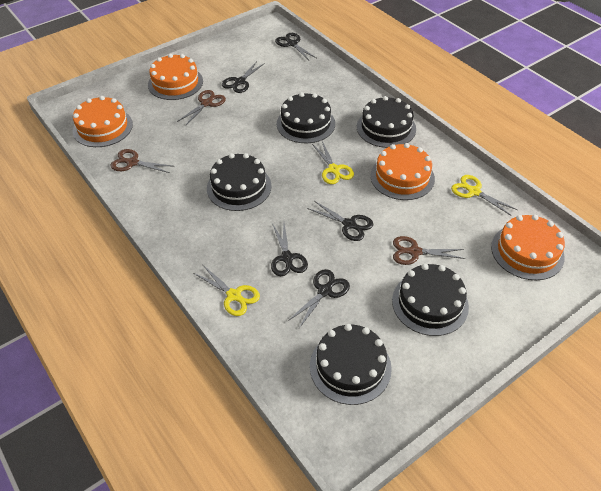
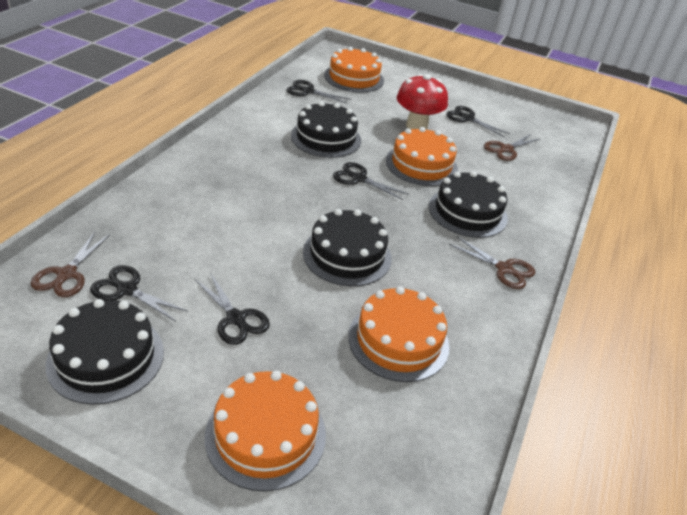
black cake: [207,153,272,211] [277,92,335,143] [310,324,392,405] [357,96,416,148] [392,264,469,336] = 5 -> [46,299,164,405] [291,101,361,158] [303,209,392,286] [429,171,508,238] = 4
red mushroom: none = 0 -> [397,74,448,130] = 1
yellow scissors: [193,264,260,316] [312,141,354,184] [451,175,518,216] = 3 -> none = 0

